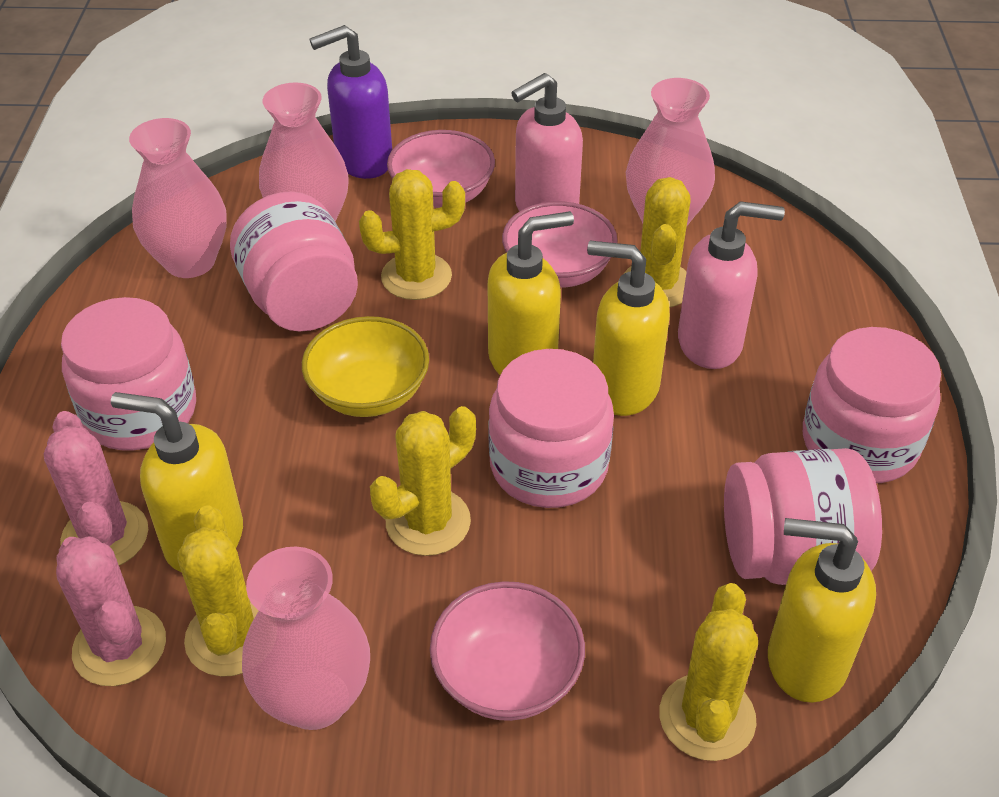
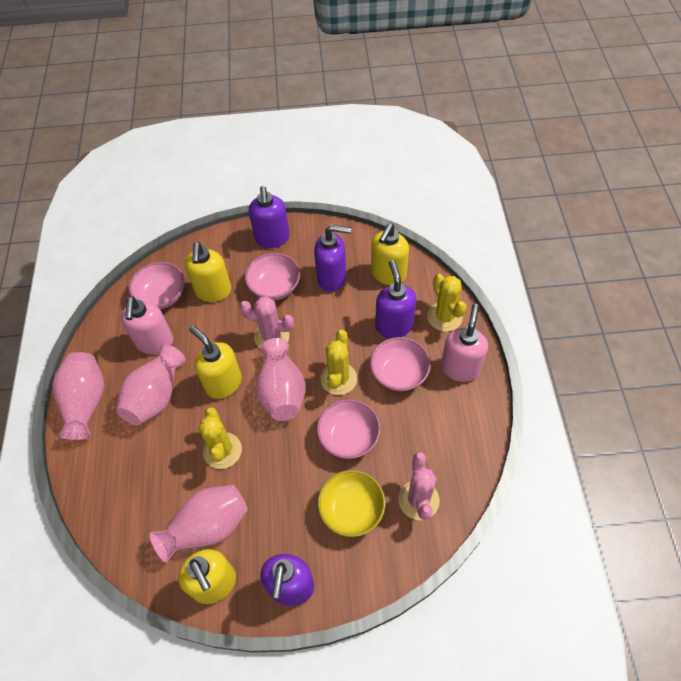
pink bowl: [387,130,495,208] [430,581,585,721] [502,201,618,287] = 3 -> [129,262,185,309] [245,253,300,300] [317,399,381,459] [370,337,431,391] = 4
pink jar: [61,297,196,450] [230,192,358,332] [488,349,614,508] [724,448,882,585] [803,327,941,483] = 5 -> none = 0
purple soap dispenser: [309,25,392,179] = 1 -> [249,186,290,248] [260,554,314,606] [314,225,351,292] [375,260,417,338] = 4
yellow cactus: [177,505,259,677] [359,169,465,300] [370,406,476,556] [625,177,691,308] [659,583,758,761] = 5 -> [198,407,242,469] [320,330,357,395] [427,274,466,332] = 3

